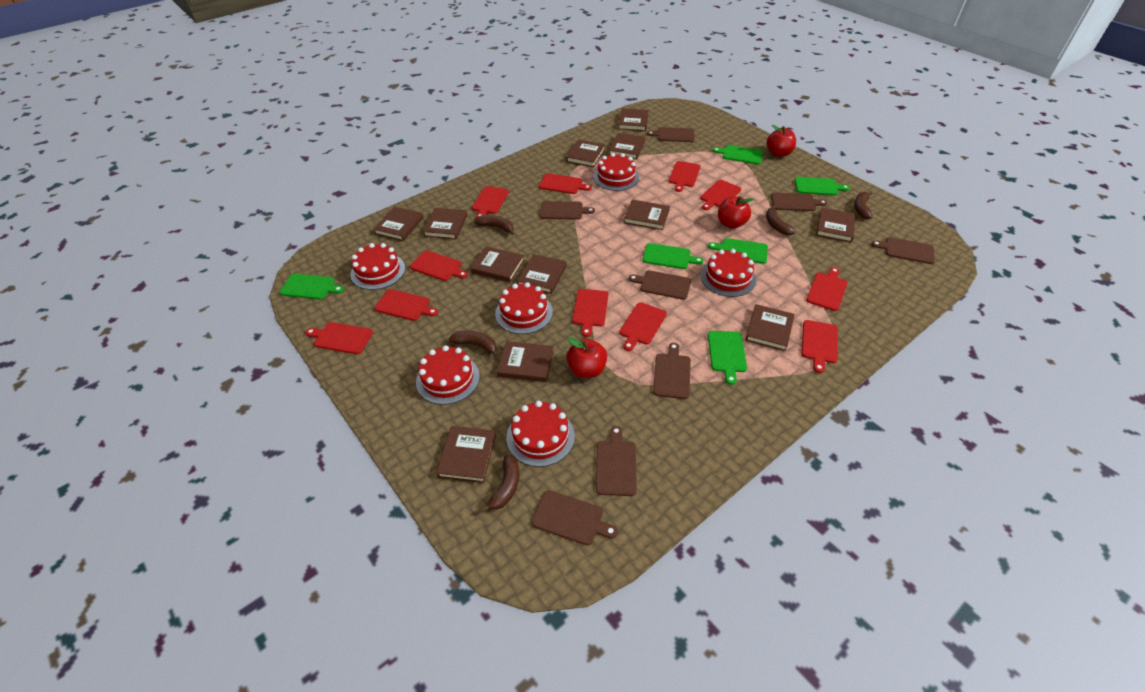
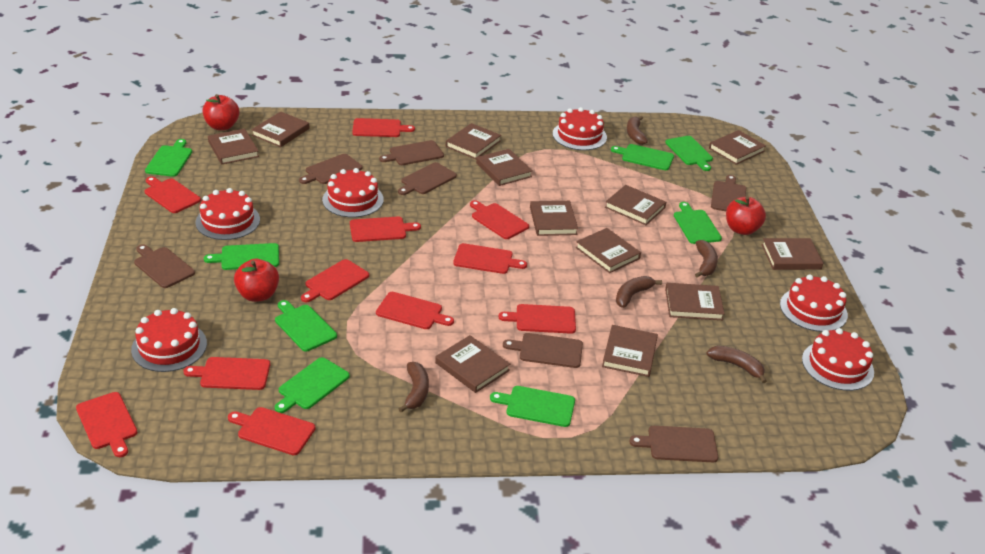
brown cutting board: [531,490,618,546] [540,201,595,219] [596,426,637,496] [628,270,691,300] [647,127,695,142] [653,343,691,399] [771,192,827,211] [871,237,935,264] = 8 -> [134,244,195,288] [299,154,363,184] [379,140,444,165] [398,162,457,195] [503,333,583,368] [629,426,718,462] [711,175,746,211] = 7
green cutting board: [280,274,344,299] [642,243,703,269] [708,238,768,264] [708,331,747,385] [713,145,763,164] [795,177,850,195] = 6 -> [145,139,192,177] [204,243,279,270] [275,300,337,352] [275,357,350,413] [490,386,575,427] [611,144,674,170] [665,136,713,171] [674,202,722,244] = 8

